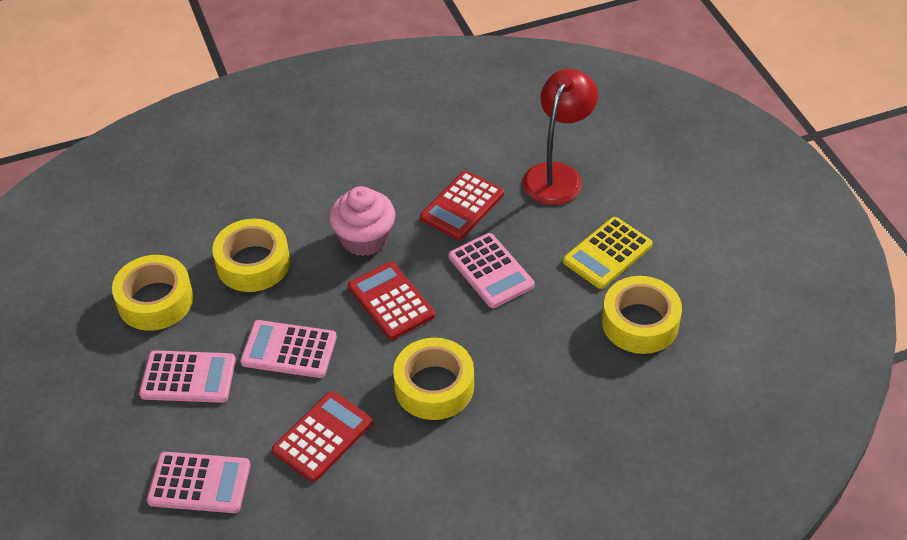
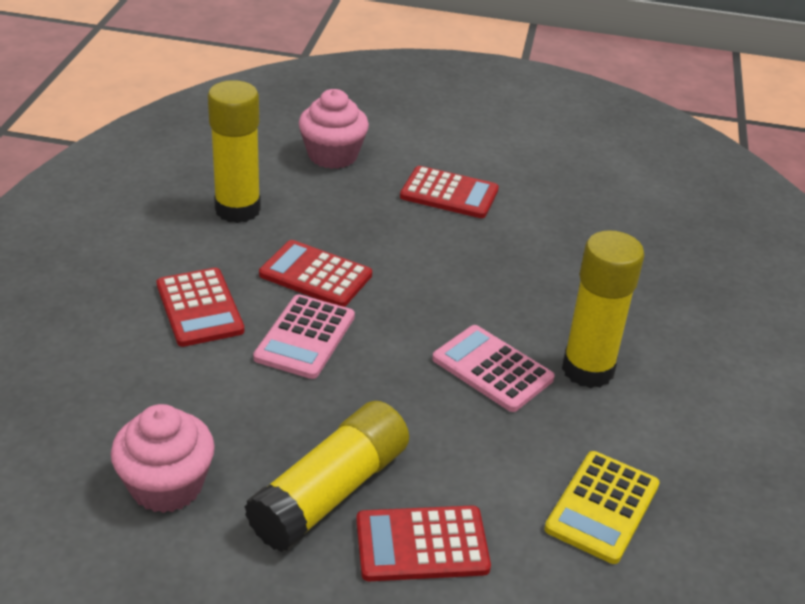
pink calculator: [139,350,236,403] [147,452,250,513] [240,320,337,378] [448,233,535,308] = 4 -> [253,294,355,379] [432,325,555,412] = 2
pink cupcake: [329,186,395,256] = 1 -> [111,404,215,513] [299,89,369,169] = 2
red calculator: [272,391,373,482] [348,262,435,340] [420,171,504,240] = 3 -> [157,268,244,347] [259,240,372,307] [356,506,491,581] [400,166,499,218] = 4
red lamp: [523,69,598,205] = 1 -> none = 0
yellow glue stick: none = 0 -> [208,80,261,223] [244,401,409,552] [562,230,645,388] = 3
yellow tape: [112,255,193,331] [212,219,290,292] [393,338,474,420] [602,276,682,354] = 4 -> none = 0

